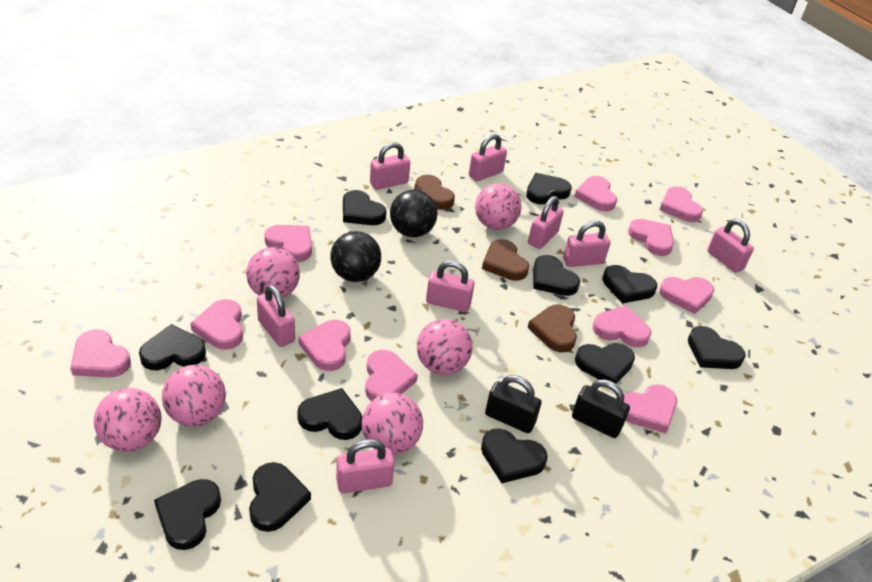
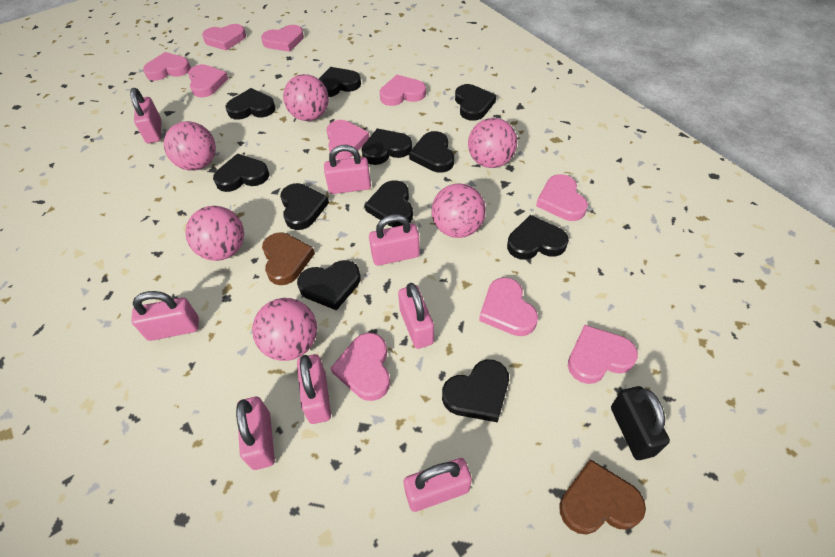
black ball: [331,231,381,282] [390,190,437,237] = 2 -> none = 0
black padlock: [485,375,541,433] [572,380,630,438] = 2 -> [611,386,670,460] = 1
brown heart: [414,175,455,210] [482,239,529,281] [528,304,577,352] = 3 -> [262,232,315,285] [559,459,646,535] = 2
pink heart: [70,329,131,378] [190,299,243,350] [264,225,312,262] [298,320,351,371] [365,350,418,401] [574,176,617,211] [592,305,651,347] [624,384,677,433] [628,219,674,256] [659,186,703,222] [659,277,714,314] = 11 -> [143,52,191,81] [188,64,229,98] [202,24,246,50] [261,25,304,52] [327,120,369,160] [331,333,390,401] [380,75,426,106] [479,277,538,336] [536,174,588,221] [568,325,638,384] = 10

